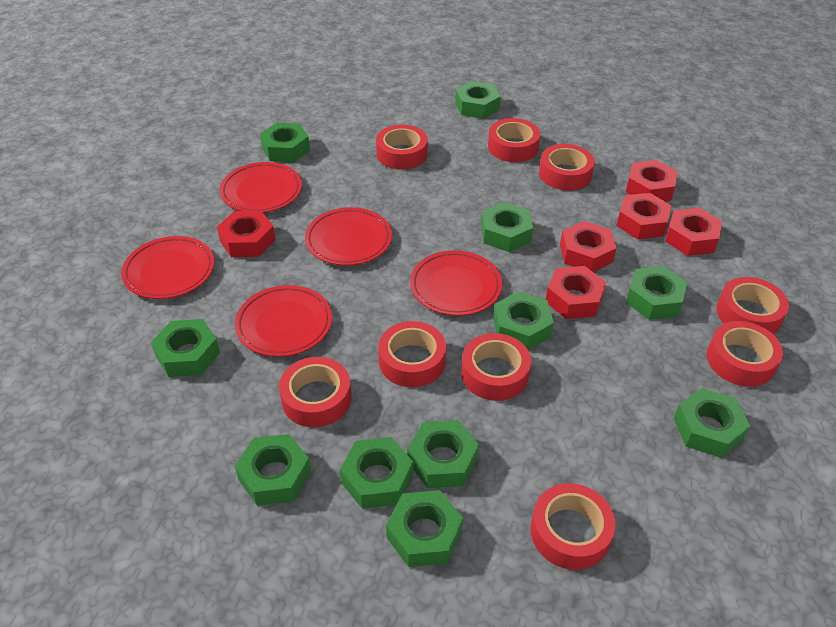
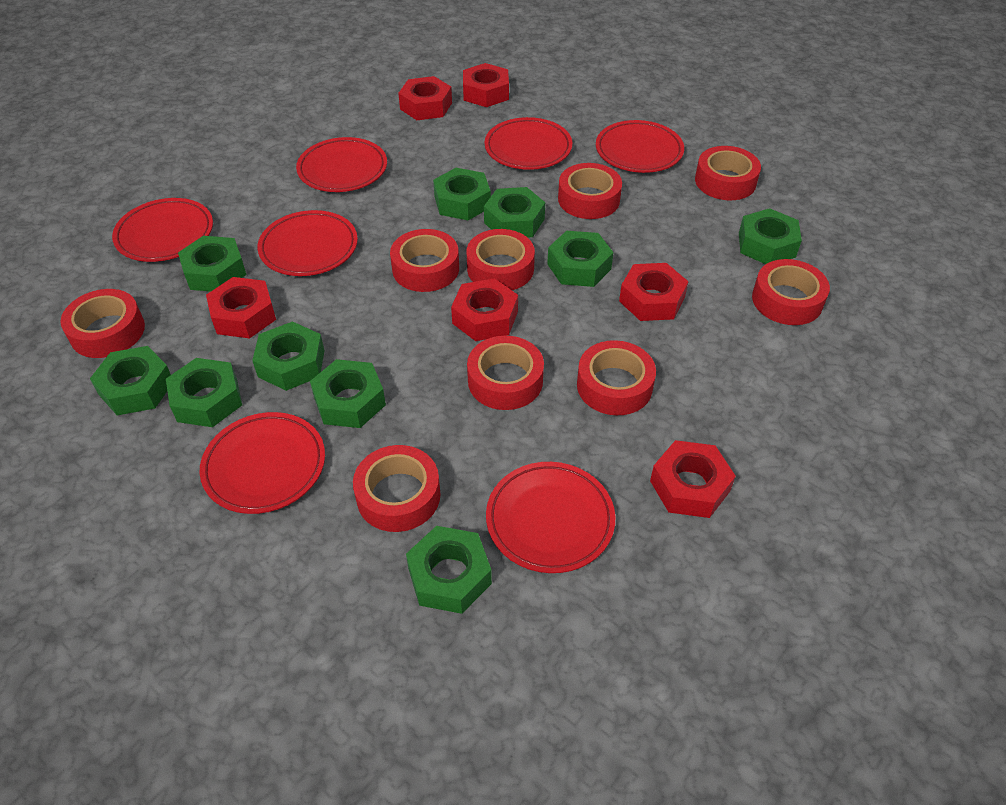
green nut: [151,319,220,377] [235,434,311,506] [260,123,310,162] [340,437,413,509] [386,490,463,567] [407,420,479,488] [455,81,501,119] [481,202,533,252] [493,291,554,350] [626,266,687,320] [674,388,750,458] = 11 -> [90,346,171,415] [166,358,242,427] [178,236,247,292] [252,321,324,391] [310,359,386,428] [406,526,492,614] [433,168,491,220] [484,187,545,238] [547,231,614,287] [739,208,802,264] = 10
red plate: [121,236,214,299] [220,162,302,213] [235,285,332,357] [305,207,392,266] [410,250,502,316] = 5 -> [112,198,213,262] [200,412,325,514] [257,210,358,276] [296,137,387,192] [484,117,572,170] [486,462,616,573] [596,120,684,173] = 7

